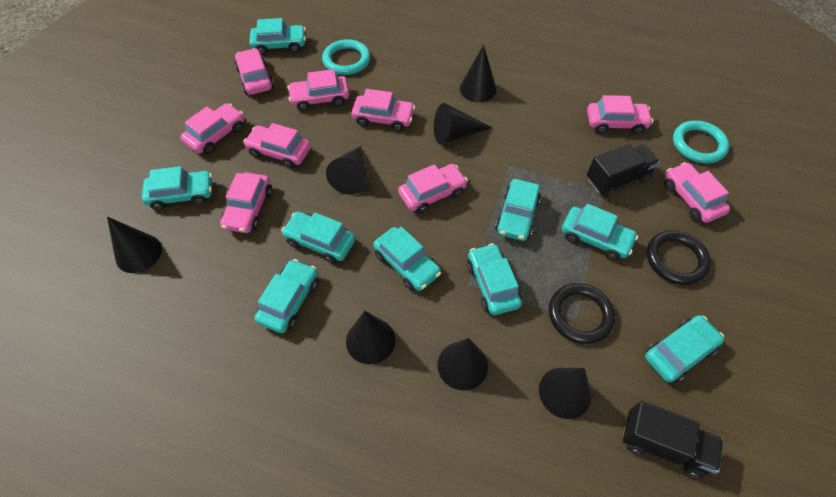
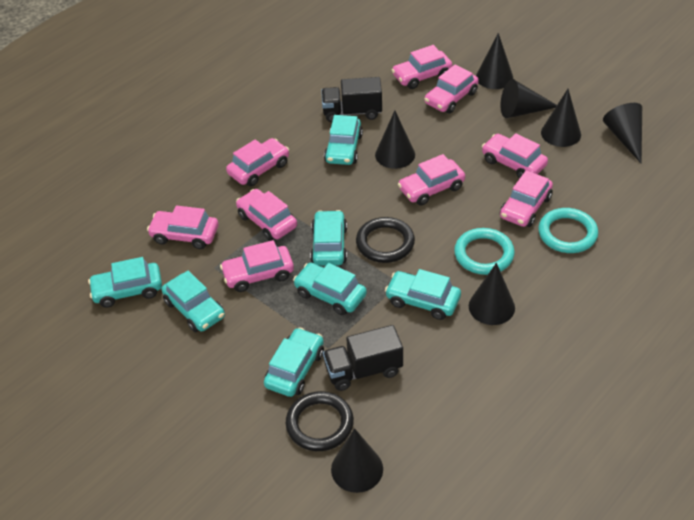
turquoise car: [142,166,212,210] [249,18,306,55] [255,259,319,333] [281,212,356,264] [373,227,441,291] [467,243,522,315] [495,179,541,241] [562,204,638,261] [645,315,724,383] = 9 -> [88,257,162,308] [161,271,225,332] [264,327,324,397] [293,262,367,315] [310,210,347,266] [324,115,363,165] [385,269,461,320] = 7

